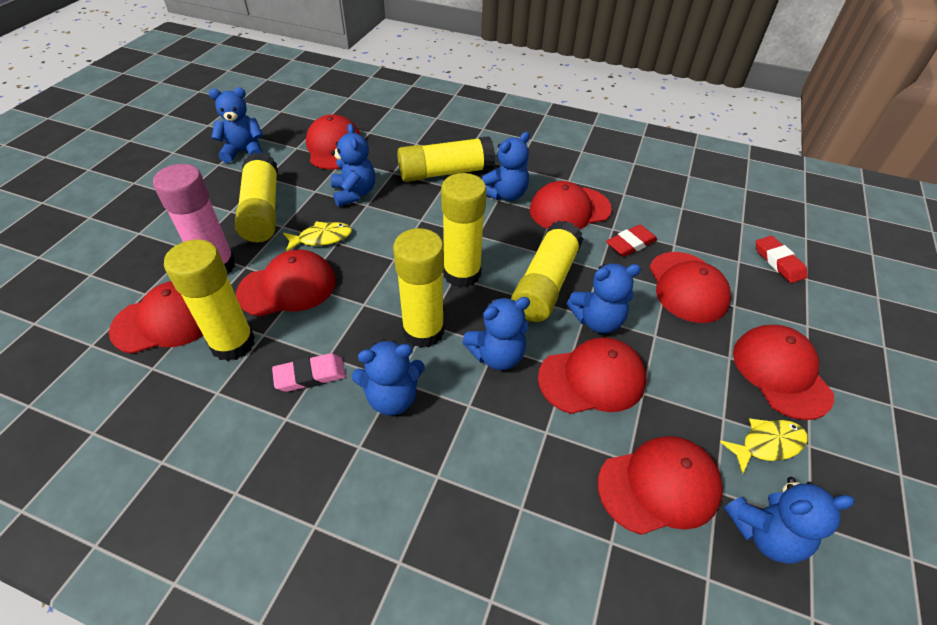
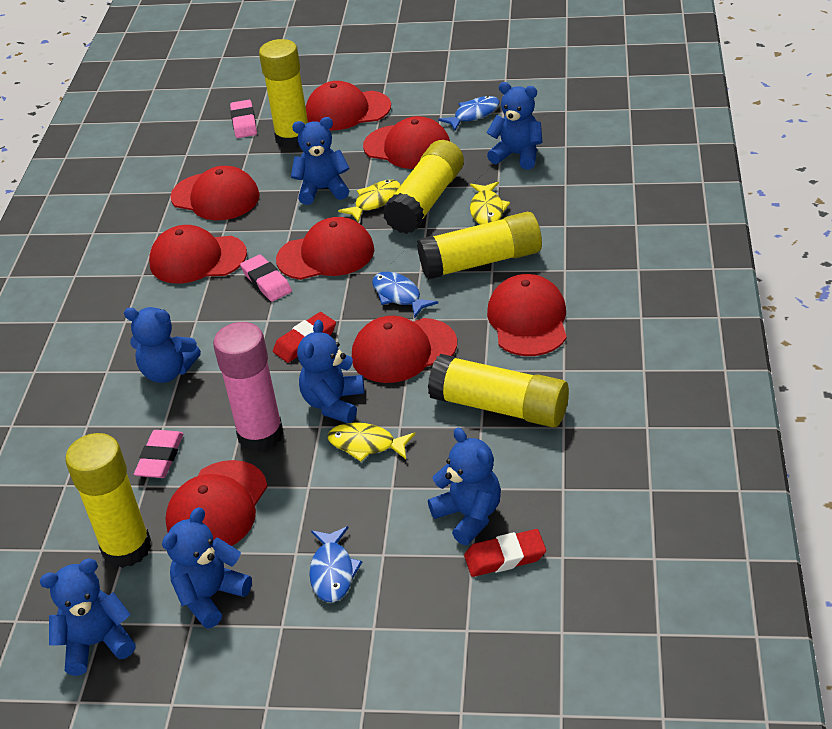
blue fish: none = 0 -> [309,526,362,603] [372,272,438,318] [438,96,500,131] = 3
pink eraser: [272,353,346,392] = 1 -> [134,430,184,478] [230,100,257,138] [240,255,292,301] = 3
yellow fish: [283,221,352,251] [720,418,808,474] = 2 -> [328,423,415,461] [338,180,401,223] [470,182,510,224] = 3
yellow glue stick: [164,240,255,361] [235,153,278,242] [393,228,444,348] [397,136,495,182] [441,173,487,288] [511,221,583,322] = 6 -> [65,433,151,568] [259,39,308,149] [382,140,464,234] [417,212,542,280] [428,354,569,427] = 5

